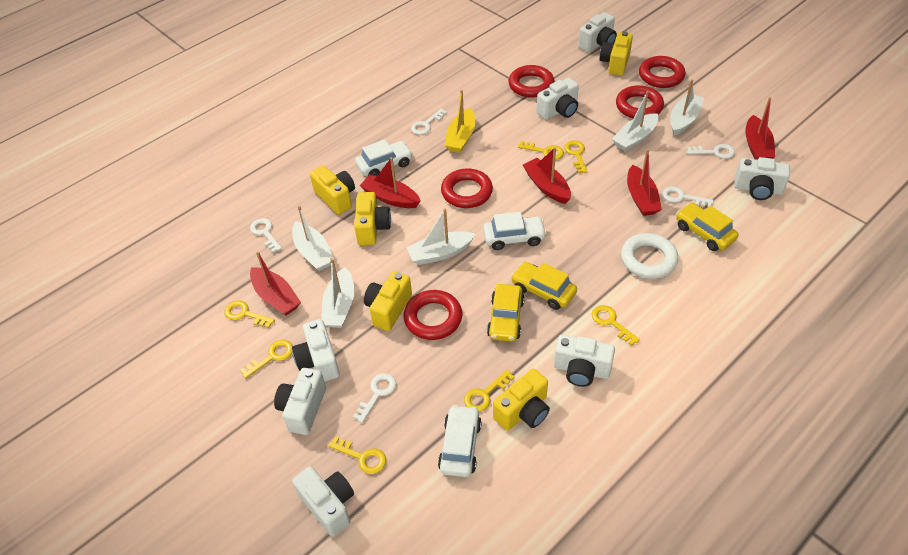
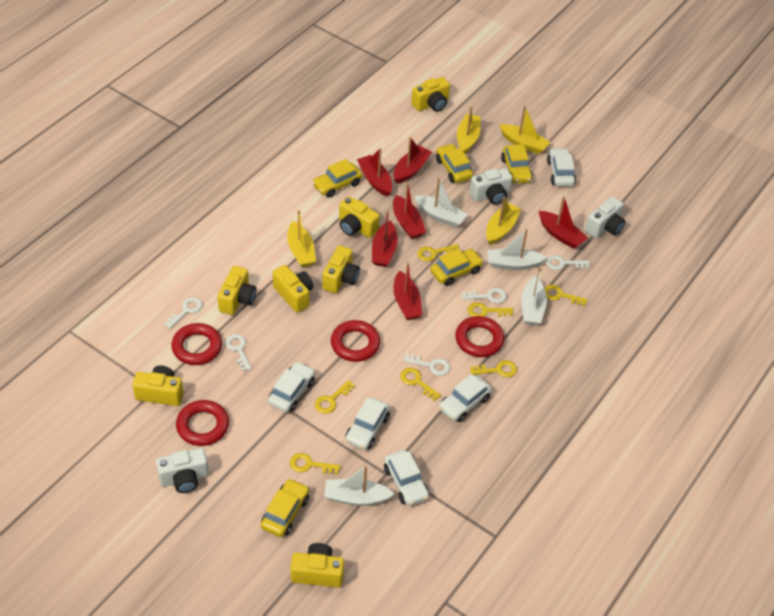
red boat: [250,251,301,316] [360,157,421,208] [523,147,571,204] [627,149,662,216] [745,97,775,160] = 5 -> [357,148,392,197] [372,210,398,267] [393,137,432,184] [393,183,426,239] [393,262,422,320] [539,196,588,249] = 6
red ring: [403,290,462,340] [441,168,493,208] [509,65,554,98] [616,85,664,119] [639,56,686,88] = 5 -> [171,323,222,365] [176,400,229,446] [331,320,380,362] [455,316,505,357] = 4
white boat: [292,206,334,271] [321,258,354,328] [406,208,475,265] [612,91,658,152] [670,79,704,136] = 5 -> [324,465,394,506] [415,178,468,228] [487,229,547,270] [521,268,547,325] = 4
white camera: [274,368,326,435] [292,319,340,382] [292,466,354,537] [536,78,579,120] [554,335,615,387] [578,12,617,52] [734,157,790,200] = 7 -> [156,448,209,493] [469,168,512,205] [585,196,625,238] = 3
white car: [355,139,413,176] [438,405,482,477] [483,212,547,250] = 3 -> [268,361,315,412] [345,397,390,450] [384,450,429,506] [439,374,492,422] [547,148,576,186] = 5
white ring: [621,233,678,279] = 1 -> none = 0
yellow boat: [444,90,475,153] = 1 -> [287,210,316,267] [457,106,481,153] [486,197,521,245] [499,105,550,154] = 4
yellow camera: [310,166,355,215] [354,192,391,245] [364,271,412,331] [493,369,550,431] [600,31,633,76] = 5 -> [132,365,184,406] [218,266,256,315] [273,265,313,312] [291,543,344,588] [322,246,360,293] [339,196,380,238] [411,77,450,112] = 7
yellow car: [487,284,524,341] [511,262,577,310] [676,203,738,251] = 3 -> [261,478,309,537] [312,159,362,198] [430,249,483,286] [436,144,473,183] [501,144,533,184] = 5

